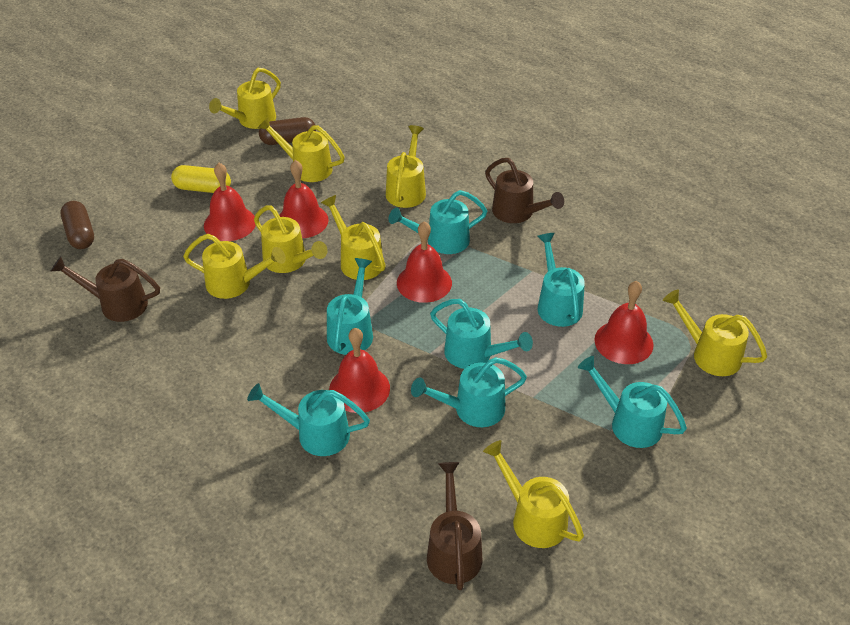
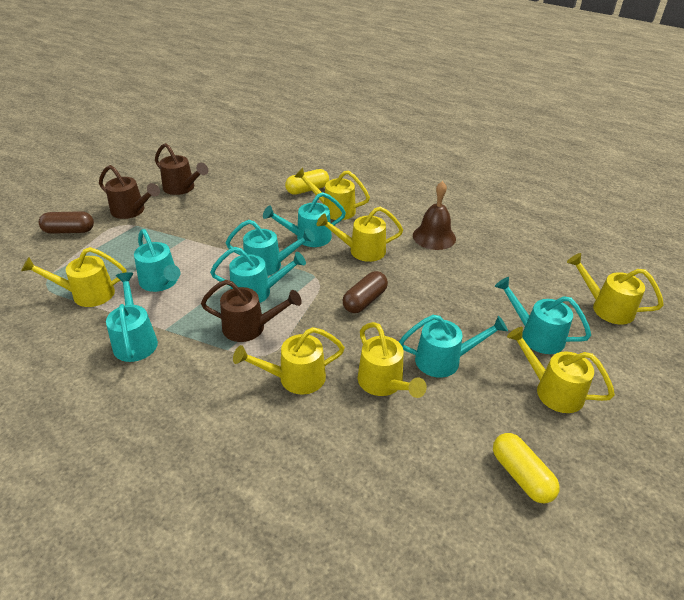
brown bell: none = 0 -> [413,181,456,250] = 1
red bell: [204,163,256,241] [279,160,329,238] [329,328,390,413] [397,221,452,303] [594,281,654,364] = 5 -> none = 0
yellow capsule: [171,165,231,193] = 1 -> [285,169,329,195] [493,433,560,503] = 2
yellow watering can: [183,234,286,299] [209,68,281,129] [254,206,327,273] [258,117,345,182] [321,195,386,280] [386,125,426,208] [483,440,584,548] [663,290,767,376] = 8 -> [21,247,126,307] [233,327,345,395] [294,168,370,220] [317,207,403,262] [358,322,427,398] [507,327,615,413] [567,253,664,325] = 7

